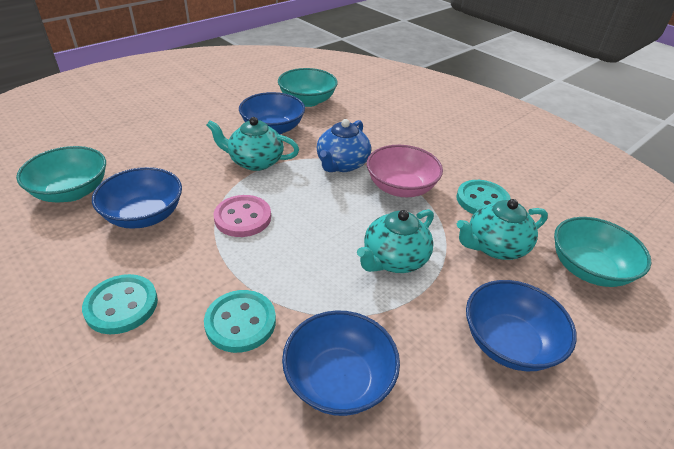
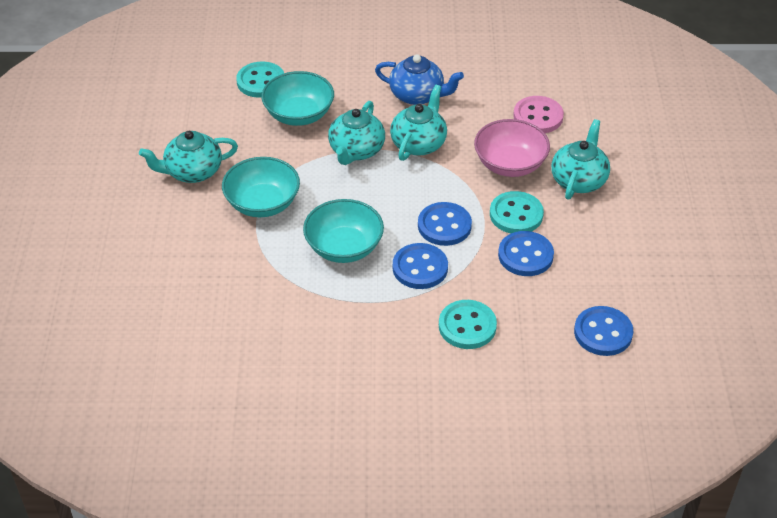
blue bowl: [92,167,182,229] [239,92,305,135] [282,310,400,416] [466,280,577,371] = 4 -> none = 0
blue button: none = 0 -> [393,243,448,289] [418,202,472,246] [498,231,554,276] [574,306,633,356] = 4
turquoise teapot: [206,117,299,171] [357,209,434,273] [457,199,548,260] = 3 -> [139,131,238,183] [328,101,385,165] [390,85,447,161] [551,119,610,200] = 4

